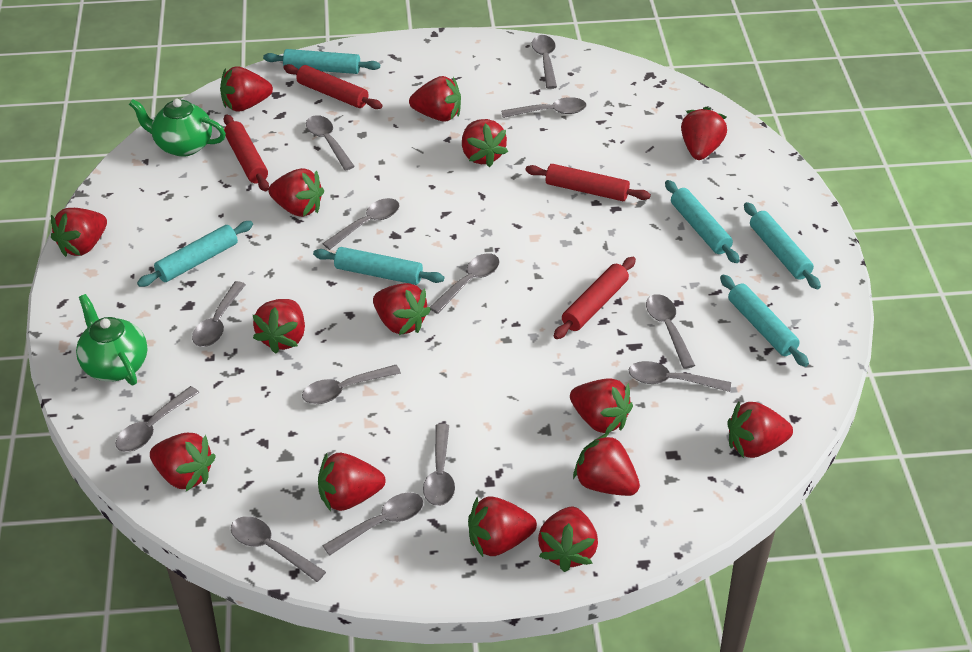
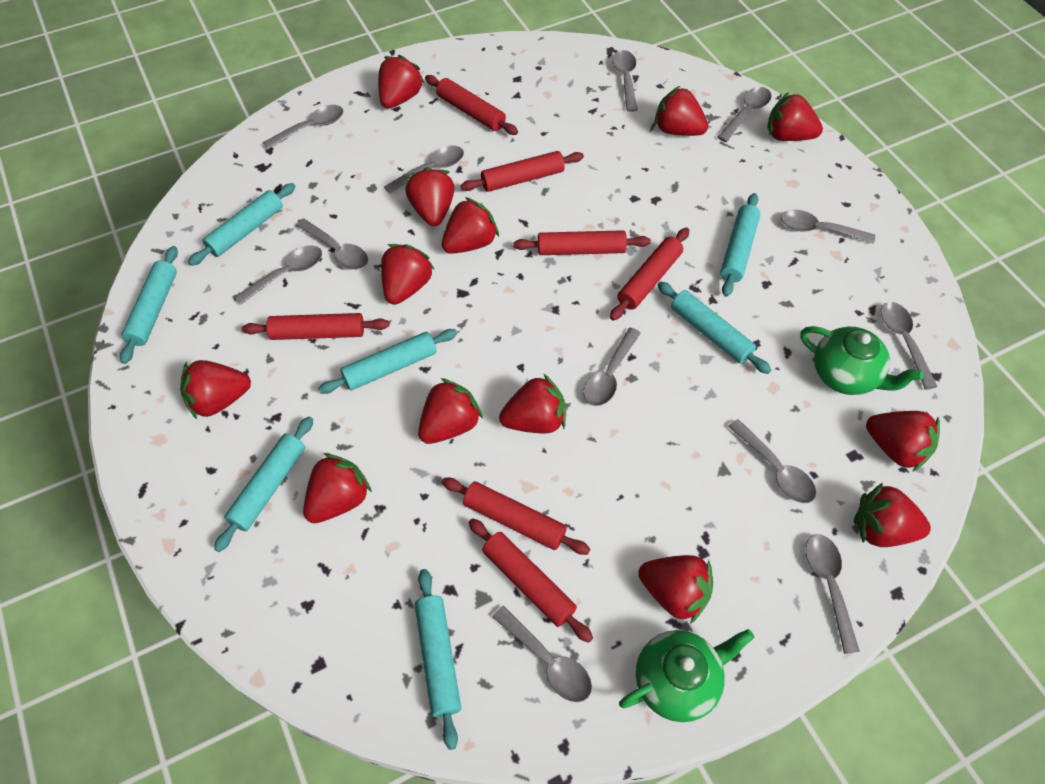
grey spoon: [115,386,199,452] [192,281,246,347] [231,516,326,582] [302,365,401,404] [306,115,355,170] [322,198,399,250] [322,493,423,556] [423,424,455,506] [430,253,499,314] [501,97,586,118] [532,35,557,89] [629,361,731,392] [646,294,695,369] = 13 -> [235,245,322,304] [263,105,343,149] [296,218,368,270] [384,146,464,194] [492,606,592,702] [583,328,641,406] [612,50,637,112] [717,87,772,142] [728,419,816,503] [781,209,875,244] [805,534,860,654] [880,302,937,390] = 12
red rolling pin: [223,114,269,191] [283,64,383,109] [525,164,651,201] [554,257,636,339] = 4 -> [242,313,389,340] [425,75,518,135] [442,478,590,555] [460,151,584,192] [469,518,593,643] [513,230,651,255] [610,228,689,320] = 7
red strawberry: [51,208,107,257] [150,433,216,491] [220,66,273,112] [253,299,305,354] [268,168,324,217] [318,453,386,511] [373,283,431,335] [409,76,461,122] [462,119,508,167] [468,496,537,557] [538,507,598,572] [570,378,633,434] [573,433,640,496] [681,107,727,160] [728,401,793,458] = 15 -> [180,360,251,419] [303,453,372,523] [378,55,425,109] [381,244,435,305] [405,167,455,226] [418,378,483,444] [442,197,499,254] [499,373,566,433] [638,555,713,624] [654,86,708,136] [767,92,823,141] [854,482,931,547] [866,411,940,472] = 13
turquoise rolling pin: [137,221,253,287] [263,49,380,74] [313,247,444,285] [665,180,740,263] [720,274,809,367] [744,202,821,289] = 6 -> [120,246,178,364] [188,183,296,266] [214,416,313,552] [318,329,457,394] [415,569,461,750] [658,281,771,374] [720,193,760,297] = 7

